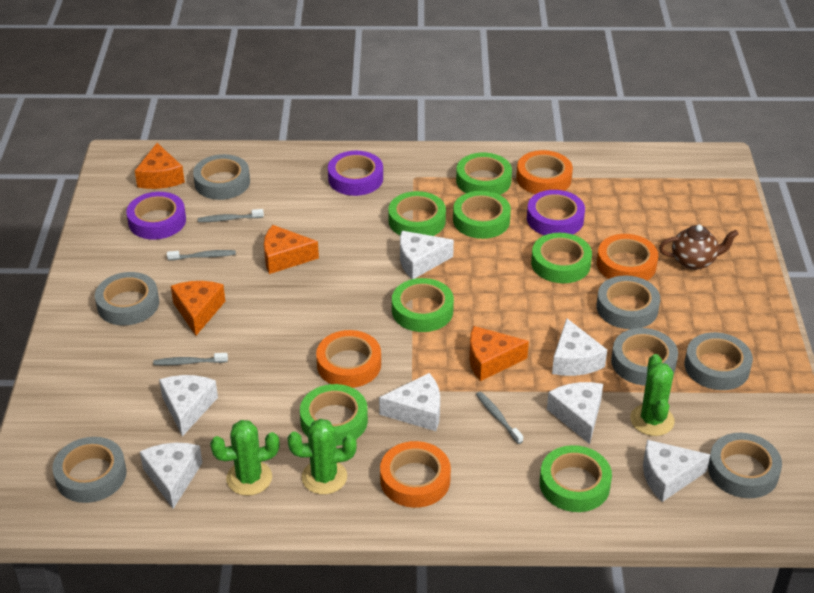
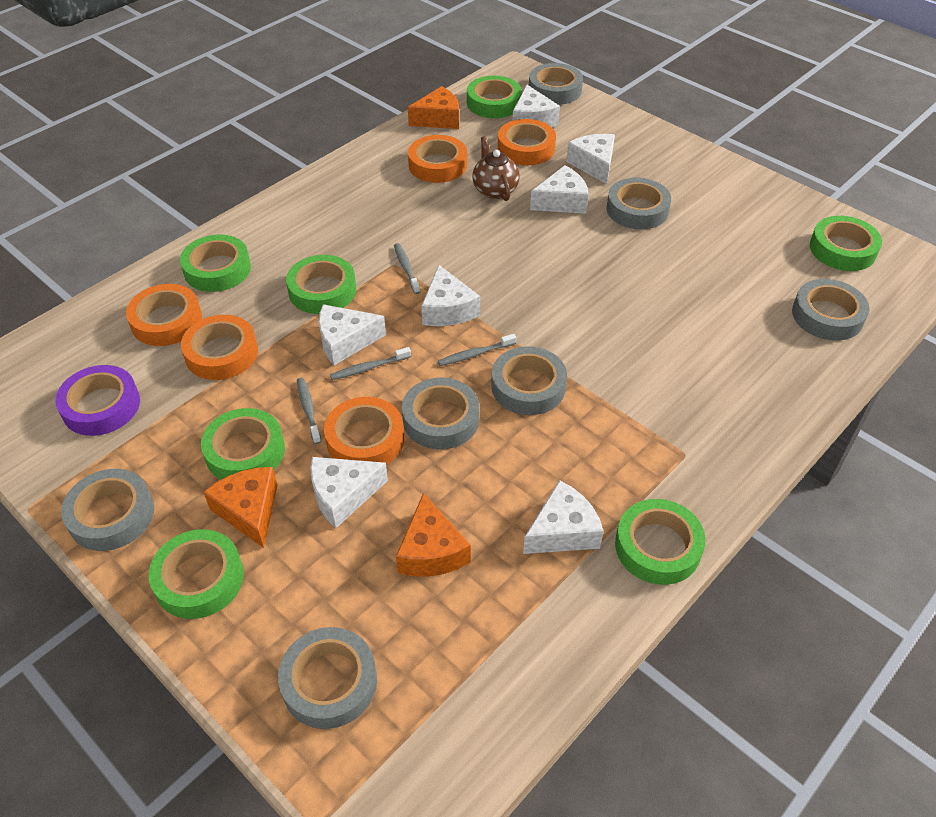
green cactus: [210,420,280,496] [288,419,357,495] [630,354,675,436] = 3 -> none = 0
orange cheese: [135,143,185,189] [171,281,225,336] [264,225,319,274] [469,326,529,381] = 4 -> [203,467,277,548] [396,493,471,577] [408,86,459,129] = 3
orange tape: [316,330,381,388] [380,441,451,508] [516,150,573,194] [597,234,658,281] = 4 -> [126,284,202,346] [181,315,258,380] [324,397,404,465] [408,135,467,183] [498,119,556,165] = 5
purple tape: [126,192,186,240] [328,151,383,196] [527,190,585,235] = 3 -> [55,365,140,436] = 1

